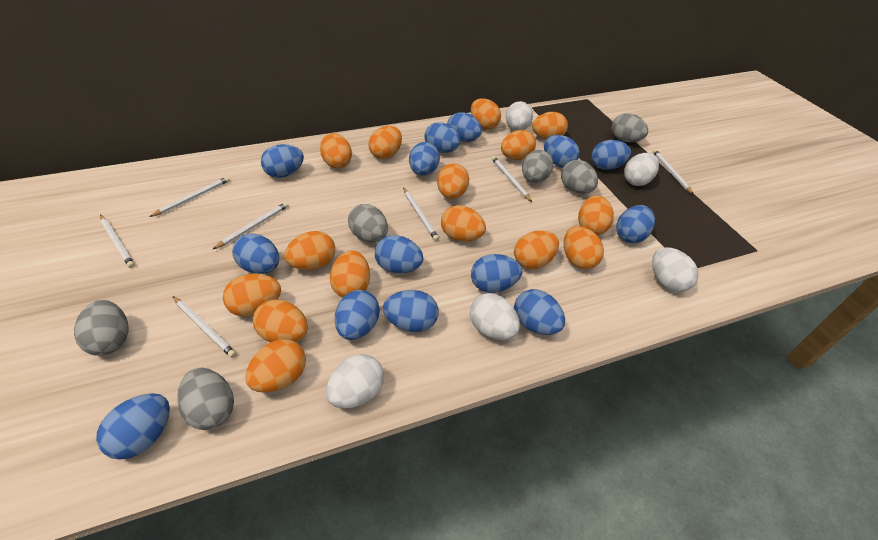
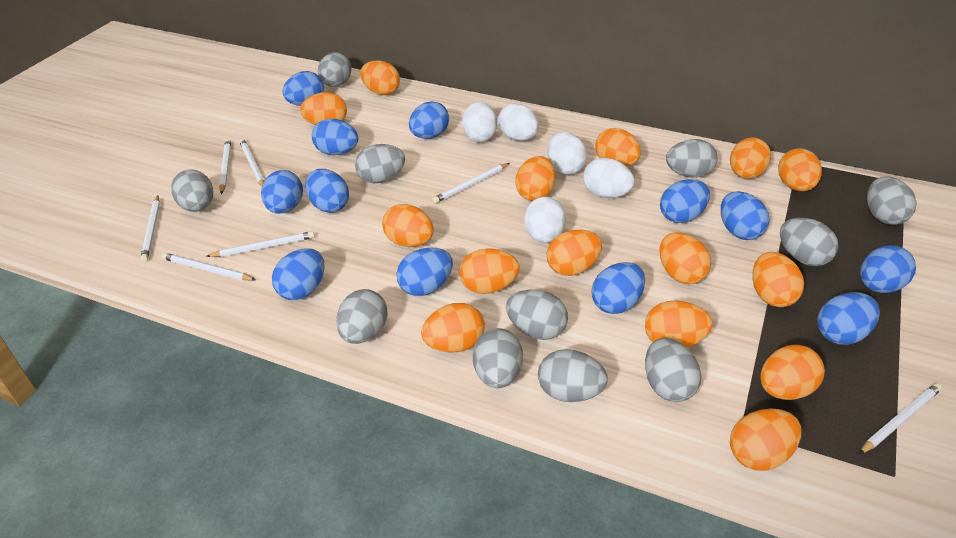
blue egg: [96,393,170,460] [232,233,279,274] [261,144,304,178] [335,290,380,340] [375,235,423,273] [383,290,439,332] [409,142,440,176] [424,122,460,153] [447,112,482,142] [471,254,522,293] [514,289,565,335] [544,135,580,168] [591,140,631,170] [616,205,655,243] = 14 -> [261,170,303,214] [272,248,325,300] [283,71,324,106] [305,169,349,213] [312,119,358,155] [396,247,453,296] [409,101,449,139] [592,262,645,314] [660,179,710,223] [721,191,769,240] [817,292,880,345] [860,245,916,293] = 12
grey egg: [74,300,129,356] [177,368,234,430] [348,204,388,242] [522,150,553,183] [561,160,598,194] [612,113,648,142] = 6 -> [171,169,213,212] [318,52,352,87] [336,289,388,344] [355,144,405,183] [473,328,523,388] [506,290,568,340] [538,349,608,402] [645,338,701,402] [666,139,718,178] [780,218,839,266] [867,177,917,225] = 11

